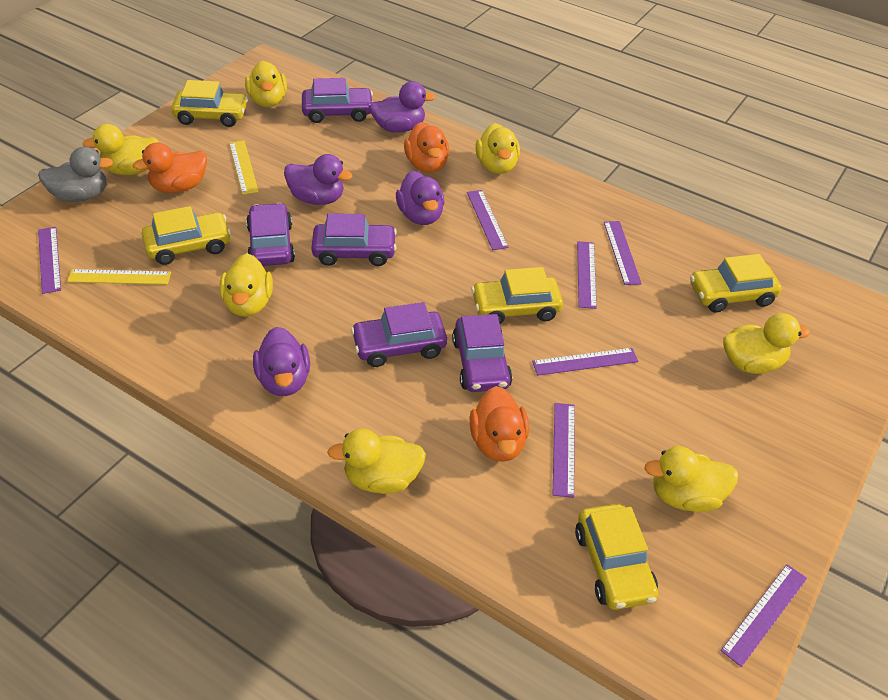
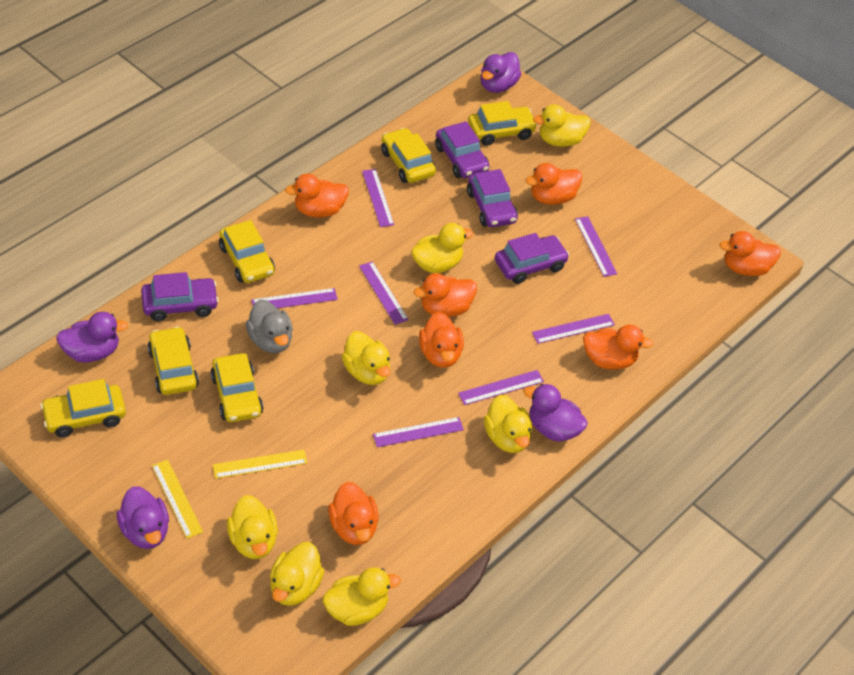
orange duck: [133,143,207,193] [404,122,449,173] [470,386,529,462] = 3 -> [285,174,349,218] [328,482,379,545] [414,273,477,317] [419,312,464,368] [526,163,582,205] [583,325,653,370] [719,231,781,276] = 7
purple car: [246,203,295,266] [302,78,373,123] [311,213,397,266] [351,302,447,367] [452,314,512,392] = 5 -> [141,272,219,321] [435,121,490,178] [467,169,518,227] [495,233,569,284] = 4
yellow car: [142,206,231,265] [171,80,248,127] [471,267,563,324] [575,503,658,610] [690,254,782,313] = 5 -> [40,379,126,438] [147,326,199,395] [210,353,264,422] [219,220,275,283] [381,128,436,183] [468,101,538,146] = 6

